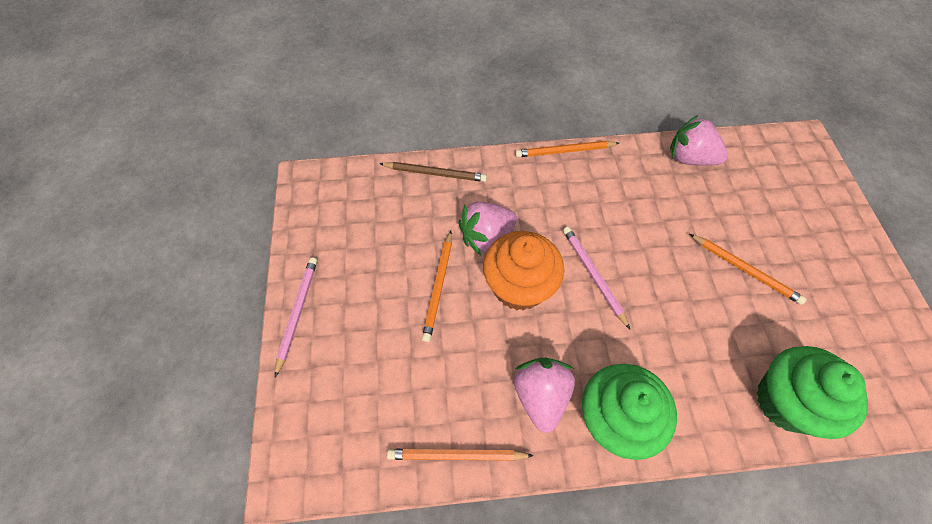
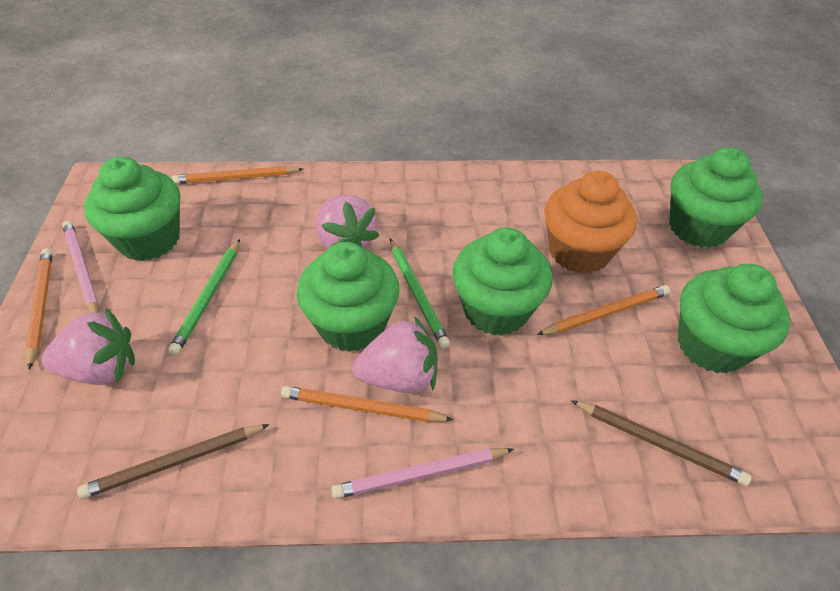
brown pencil: [380,162,487,182] = 1 -> [77,424,270,499] [571,400,752,486] = 2
green cupcake: [582,364,677,460] [756,346,868,439] = 2 -> [84,157,180,261] [297,242,400,352] [452,228,553,336] [669,147,763,248] [678,264,790,374] = 5
green pencil: none = 0 -> [168,239,240,355] [390,238,450,349] = 2

